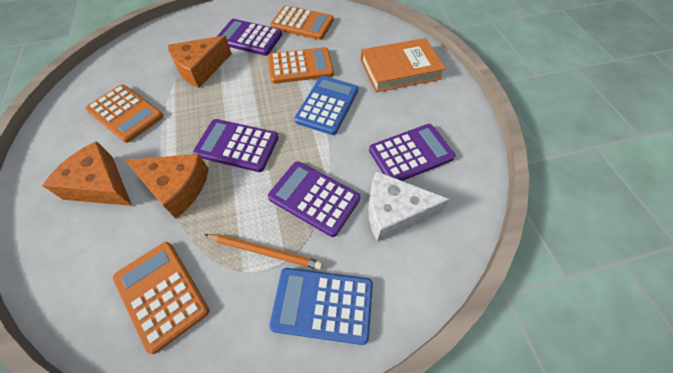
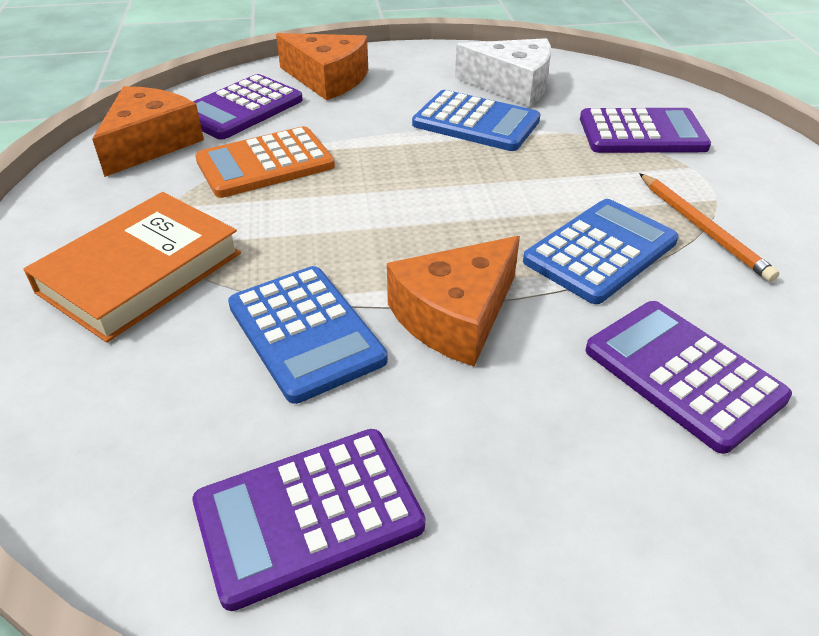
blue calculator: [269,268,373,345] [294,76,358,135] = 2 -> [228,266,388,404] [412,90,541,151] [523,199,679,304] = 3
orange calculator: [86,84,164,143] [113,242,209,354] [268,47,334,84] [270,5,334,40] = 4 -> [195,126,335,198] = 1

